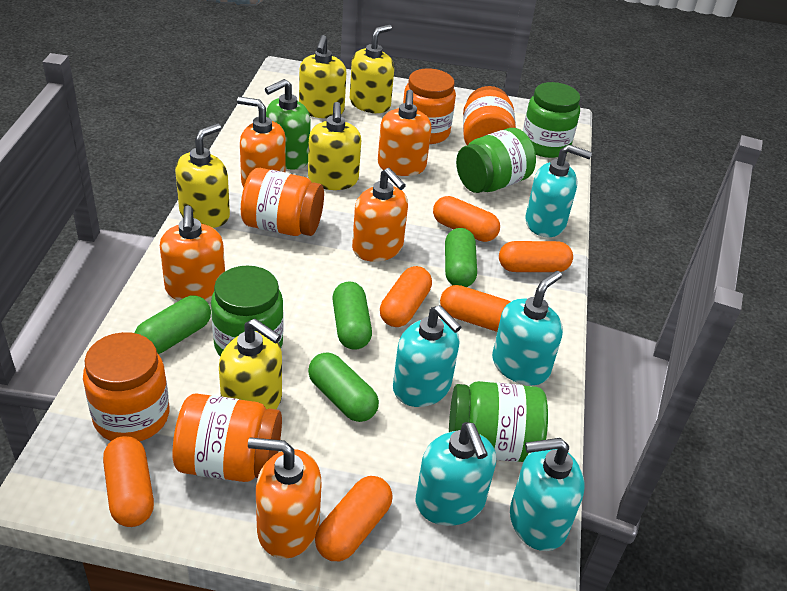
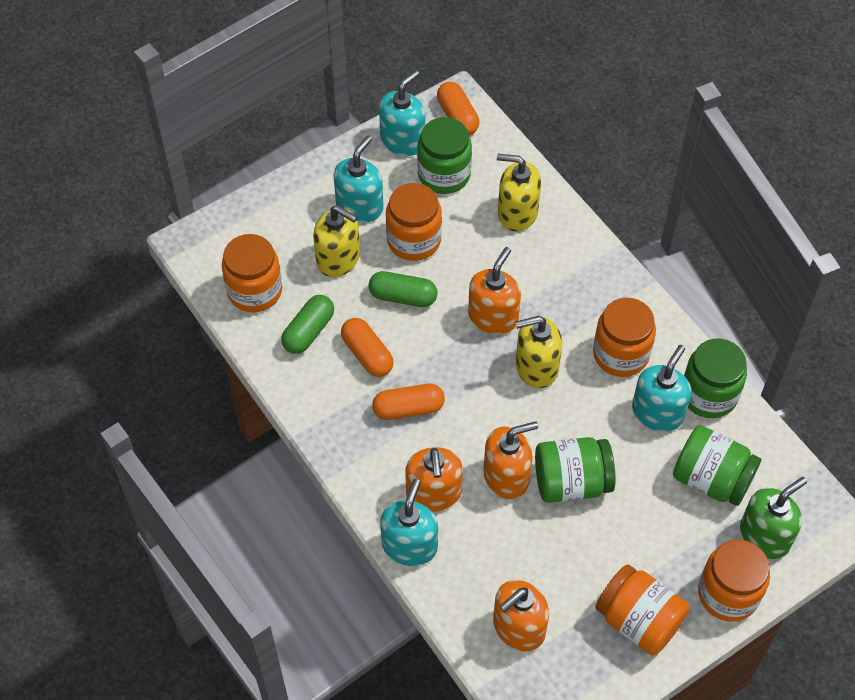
green capsule: [134,295,211,354] [308,352,379,422] [332,282,372,350] [445,228,477,287] = 4 -> [281,295,334,354] [368,271,437,307] = 2
orange capsule: [103,436,154,527] [315,476,393,561] [380,266,432,327] [433,196,500,242] [440,285,510,332] [499,241,573,272] = 6 -> [341,318,394,377] [372,384,445,420] [437,82,479,135] = 3
orange soap dispenser: [160,205,225,301] [237,97,286,187] [248,437,322,559] [352,168,408,262] [378,90,431,176] = 5 -> [405,447,463,512] [468,247,521,334] [483,421,538,499] [493,580,549,651] = 4
turquoise soap dispenser: [393,305,462,407] [415,422,496,526] [492,271,563,385] [510,438,584,551] [525,145,592,237] = 5 -> [334,135,384,223] [379,70,425,156] [380,479,438,566] [632,345,691,432] = 4
yellow soap dispenser: [175,123,230,228] [219,319,282,410] [299,35,346,118] [308,102,361,190] [350,25,394,113] = 5 -> [313,205,360,277] [497,154,541,232] [515,316,562,388] = 3

